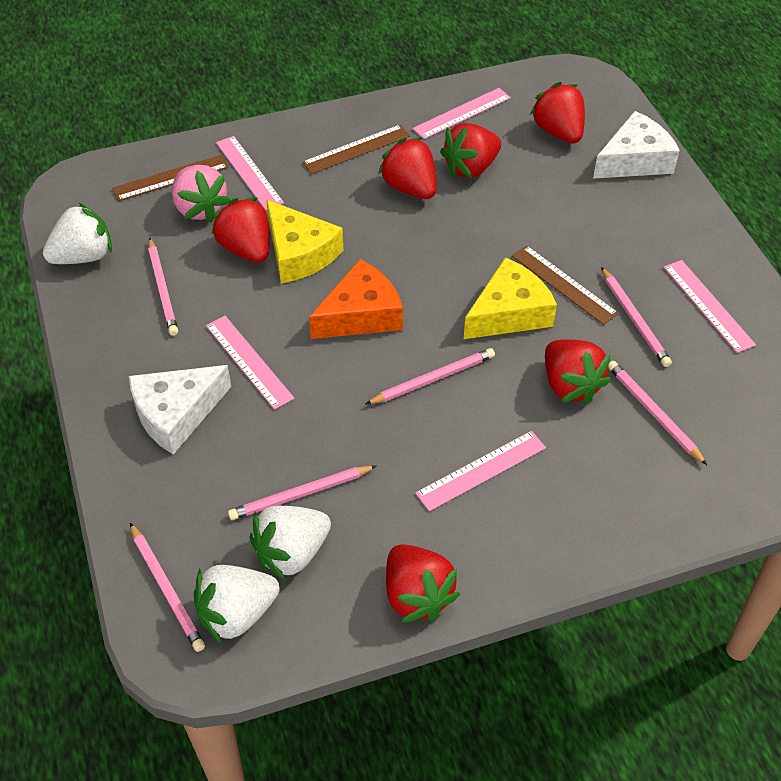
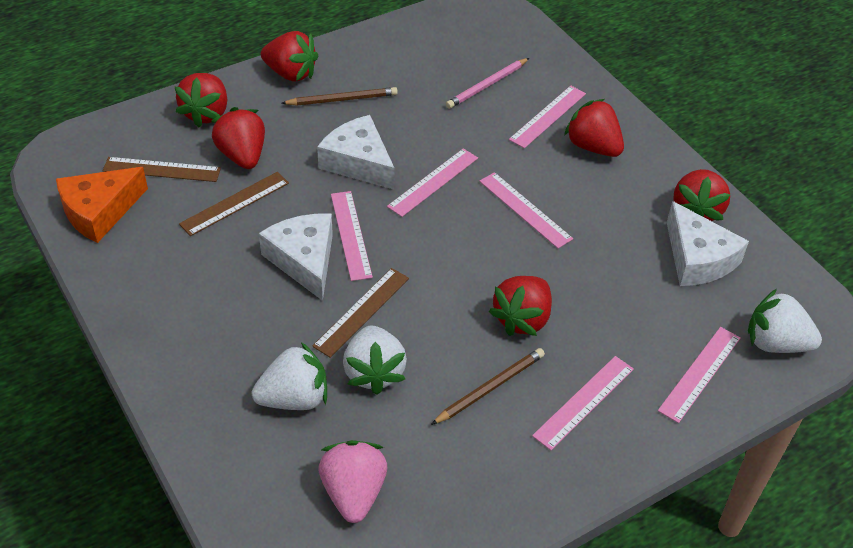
brown pencil: none = 0 -> [281,87,398,106] [431,348,545,425] = 2
pink pencil: [130,523,205,652] [148,238,178,336] [228,465,377,520] [366,348,495,404] [601,267,672,367] [608,361,707,465] = 6 -> [446,58,529,109] = 1
pink ruler: [206,316,295,410] [216,136,284,210] [413,88,511,139] [415,431,546,511] [664,260,756,353] = 5 -> [331,191,373,281] [387,148,478,217] [479,172,573,248] [509,86,586,148] [532,356,634,450] [658,327,740,423] = 6
white cheese: [129,365,231,454] [593,111,680,179] = 2 -> [259,214,333,301] [317,115,395,190] [667,201,749,286] = 3
yellow cheese: [267,200,343,283] [464,257,557,339] = 2 -> none = 0

